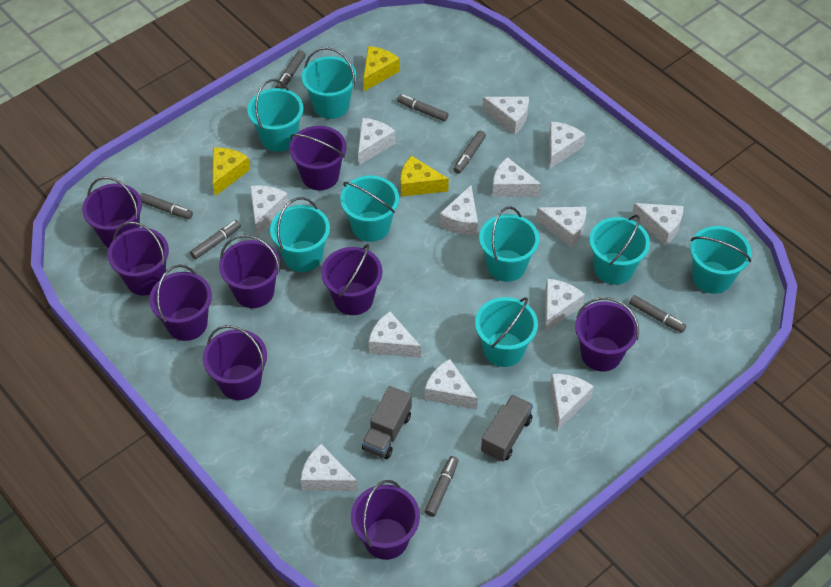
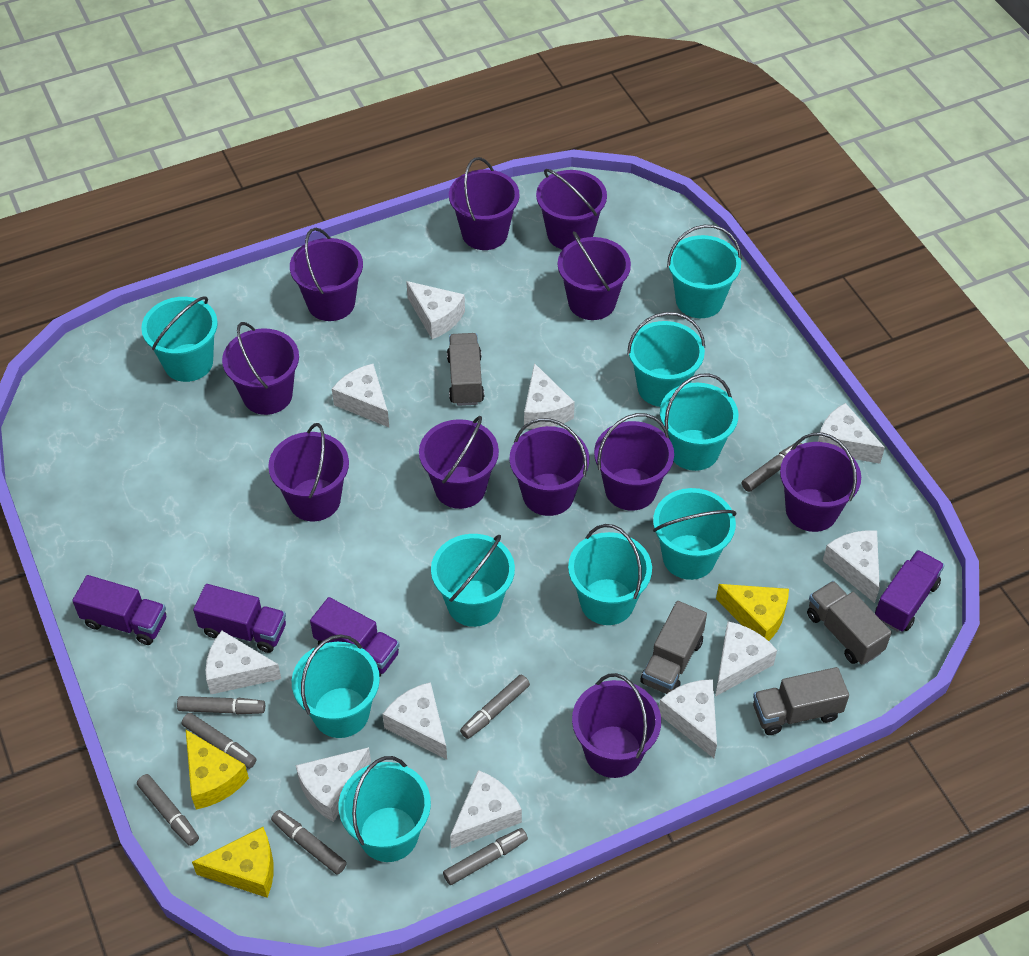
grey truck: [362,386,412,459] [481,395,533,462] = 2 -> [447,333,484,406] [640,601,707,694] [753,667,849,735] [807,581,892,665] = 4
purple bucket: [82,177,142,248] [107,222,169,296] [149,265,212,341] [203,325,267,400] [219,235,280,308] [289,126,346,190] [321,244,382,315] [351,480,420,560] [575,297,639,372] = 9 -> [222,322,299,415] [268,423,349,521] [290,228,363,321] [419,416,499,509] [449,157,519,250] [509,418,589,516] [536,169,607,250] [558,231,631,320] [572,673,661,778] [594,413,674,511] [780,433,861,532] = 11
purple truck: none = 0 -> [72,575,166,645] [193,584,286,653] [310,597,400,677] [875,550,944,632] = 4
turquoise bucket: [247,79,303,152] [270,197,330,272] [302,47,357,119] [340,175,399,242] [475,297,538,367] [479,206,539,282] [589,215,650,285] [690,226,751,294] = 8 -> [141,296,218,382] [292,635,380,738] [339,756,431,862] [431,534,515,627] [568,524,652,625] [627,312,705,407] [653,488,736,580] [660,373,739,471] [667,225,742,318] = 9
white cheese: [250,185,288,235] [301,444,358,491] [358,118,396,165] [369,311,421,358] [425,359,478,409] [439,185,478,235] [482,97,529,135] [492,157,542,197] [536,207,586,248] [545,279,585,332] [549,121,585,170] [550,374,594,431] [632,203,684,246] = 13 -> [206,631,281,694] [296,747,371,822] [332,364,389,427] [382,682,447,759] [406,281,465,339] [450,770,522,849] [524,363,575,429] [659,679,717,758] [715,621,777,697] [818,403,885,464] [823,530,880,603] = 11

